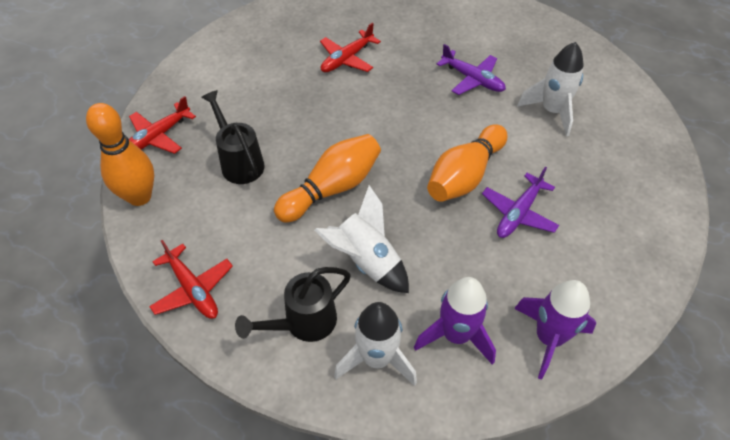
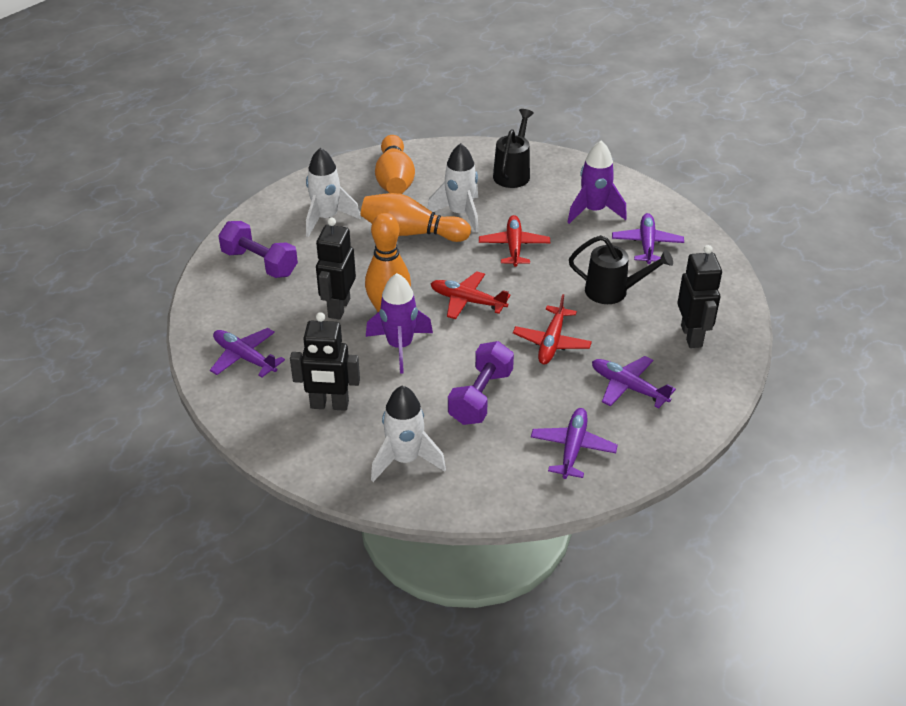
black robot: none = 0 -> [290,312,360,411] [316,217,356,319] [677,245,722,348] = 3
purple dumbbell: none = 0 -> [218,221,298,278] [448,341,514,425] = 2
purple plane: [436,44,506,95] [482,167,559,238] = 2 -> [210,328,285,377] [531,408,618,479] [592,356,676,408] [612,213,684,264] = 4

